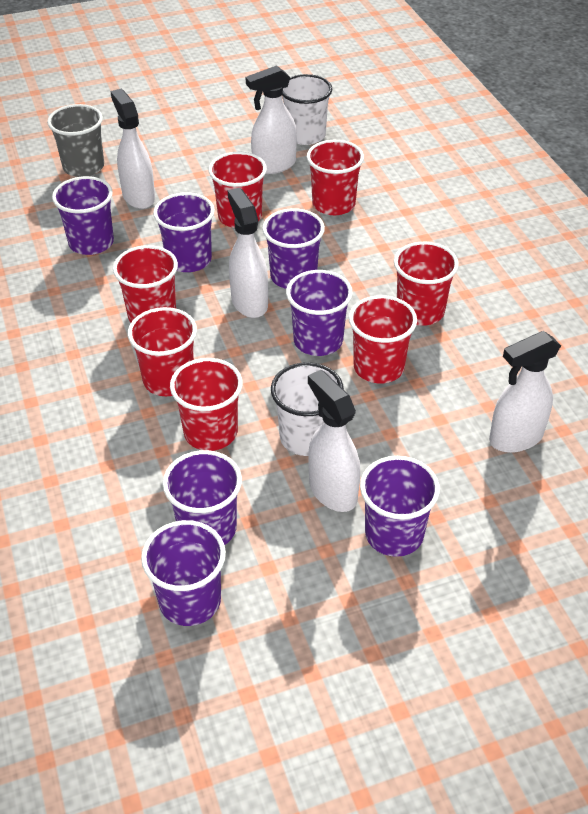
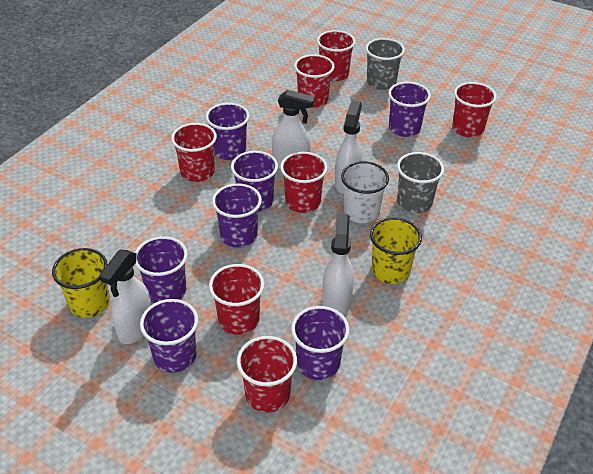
grey cup: [47,104,104,177] = 1 -> [366,38,405,90] [397,152,444,213] = 2
white cup: [271,362,344,456] [282,74,332,145] = 2 -> [341,161,389,223] = 1
white spray bottle: [110,89,155,209] [228,188,268,318] [246,65,297,174] [308,370,360,512] [489,331,561,453] = 5 -> [99,250,152,344] [272,90,315,169] [322,213,354,316] [335,101,362,194] = 4
yellow cup: none = 0 -> [52,248,110,318] [370,217,422,284] = 2

